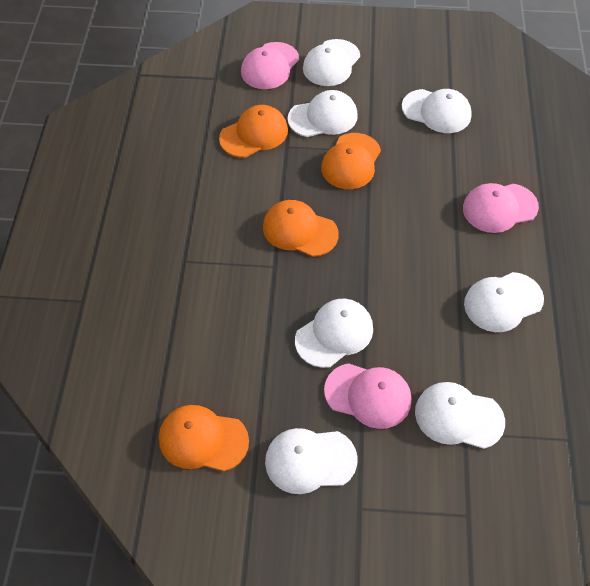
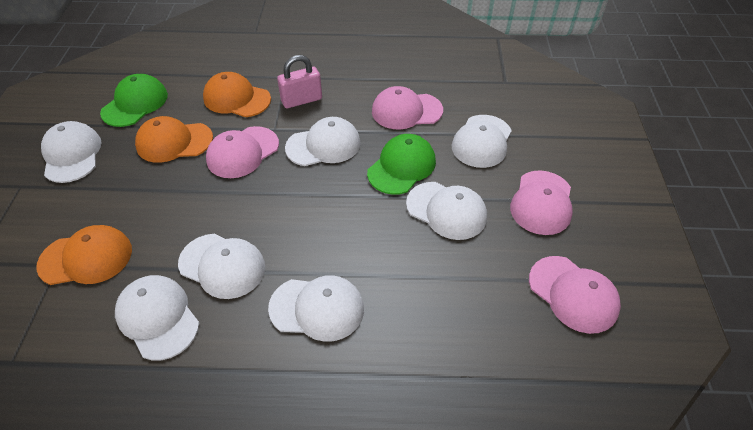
green cap: none = 0 -> [100,74,168,127] [367,134,436,195] = 2
orange cap: [159,405,249,471] [219,105,288,158] [263,200,339,257] [321,133,381,189] = 4 -> [36,225,132,285] [135,116,213,163] [203,72,271,117] = 3
pink cap: [241,42,299,89] [324,363,412,429] [463,183,539,233] = 3 -> [206,126,279,178] [372,86,443,129] [510,170,573,235] [529,256,621,334] = 4
pink padlock: none = 0 -> [277,55,322,108] = 1

